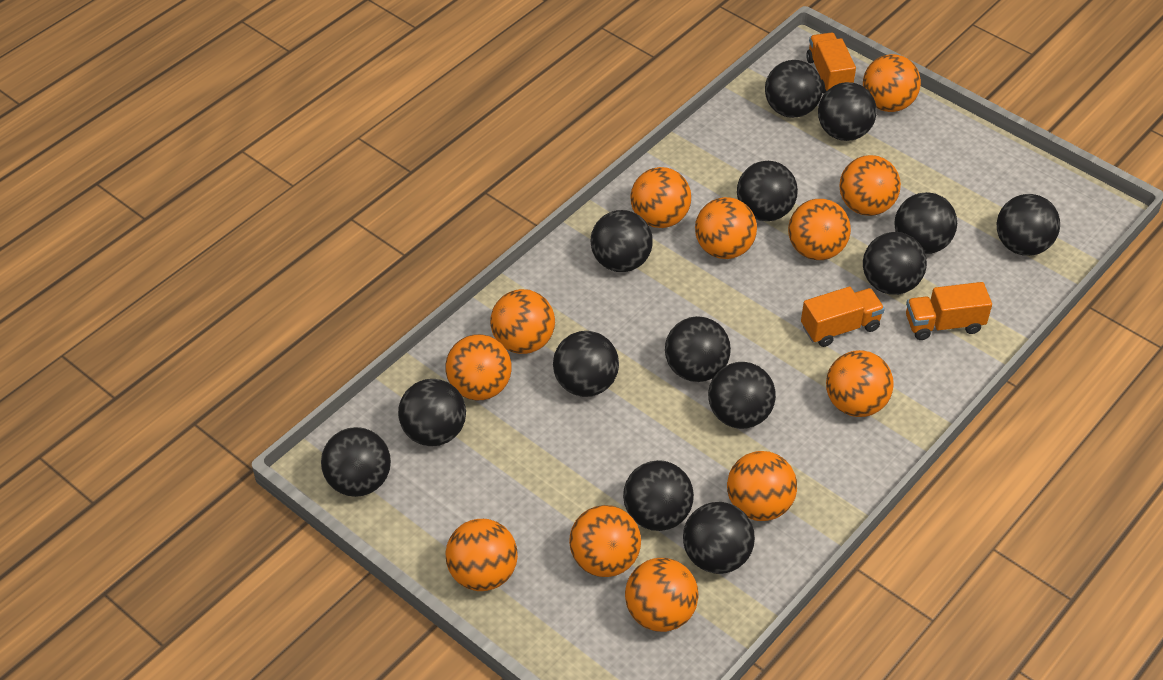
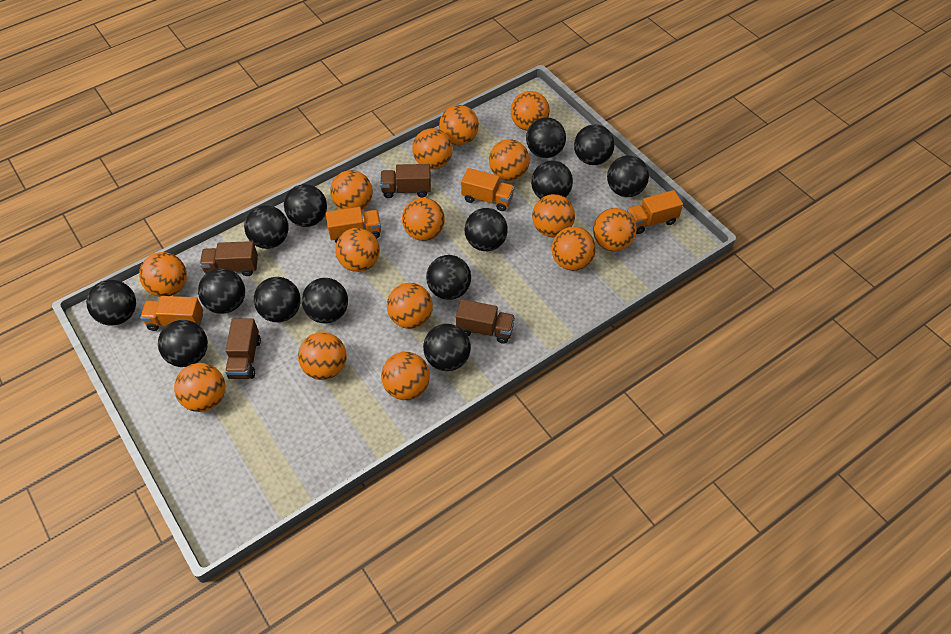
brown truck: none = 0 -> [200,241,258,276] [225,319,261,379] [380,164,431,198] [456,299,515,344] = 4
orange ball: [445,334,512,400] [446,519,518,591] [490,289,555,354] [569,505,641,577] [625,558,699,632] [630,167,691,228] [695,197,757,259] [727,451,797,521] [788,199,851,260] [826,350,894,417] [839,155,901,216] [863,54,921,112] = 12 -> [139,252,187,297] [174,363,225,412] [298,332,347,380] [330,170,373,210] [335,228,380,272] [381,352,430,400] [387,283,433,329] [402,198,445,241] [412,128,453,169] [439,105,479,145] [489,139,530,181] [511,91,550,130] [532,194,575,237] [552,227,596,271] [593,208,637,251] = 15
orange truck: [801,287,885,347] [806,32,856,93] [906,282,992,340] = 3 -> [140,296,203,331] [326,207,381,243] [461,168,514,211] [627,190,683,234] = 4

